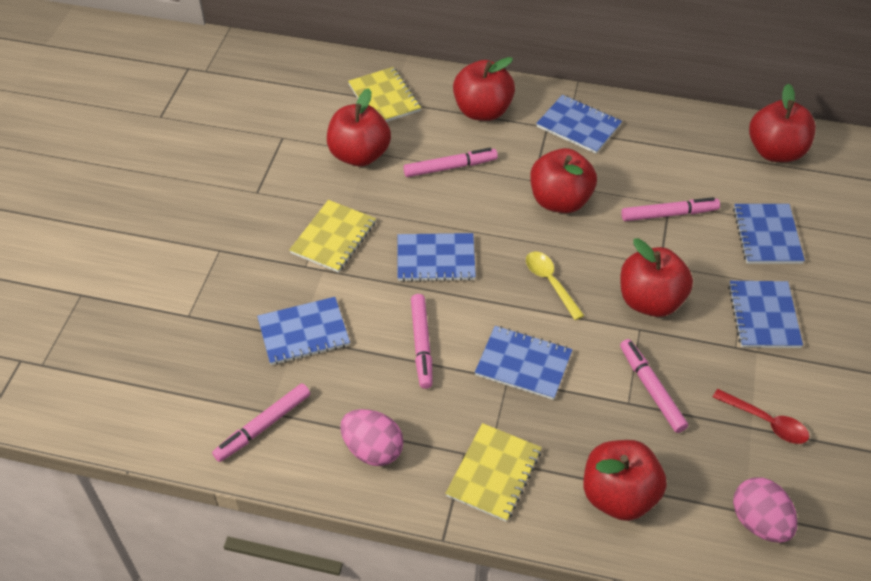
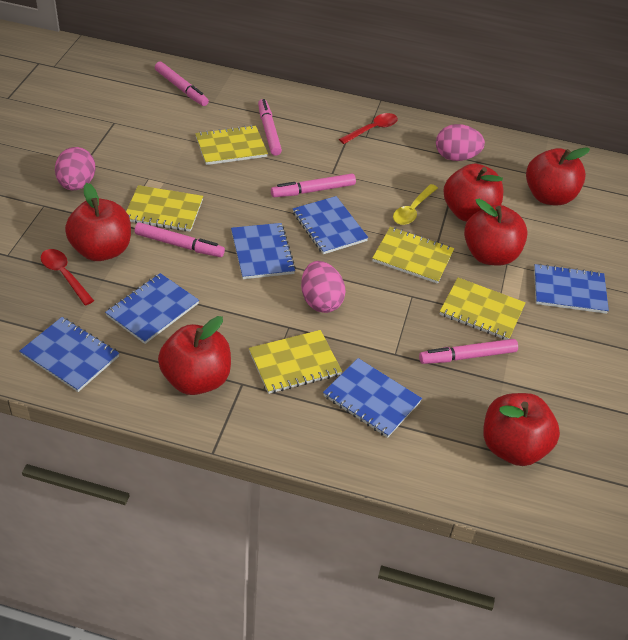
pink egg: [340,409,404,466] [733,477,798,543] = 2 -> [55,147,96,190] [301,261,346,313] [436,124,485,161] = 3
red spoon: [713,389,809,444] = 1 -> [41,249,94,305] [339,113,398,144] = 2
yellow notebook: [289,200,376,273] [348,67,421,122] [445,423,542,522] = 3 -> [126,185,203,232] [195,125,268,165] [249,330,342,394] [372,227,455,284] [440,278,526,340] = 5

